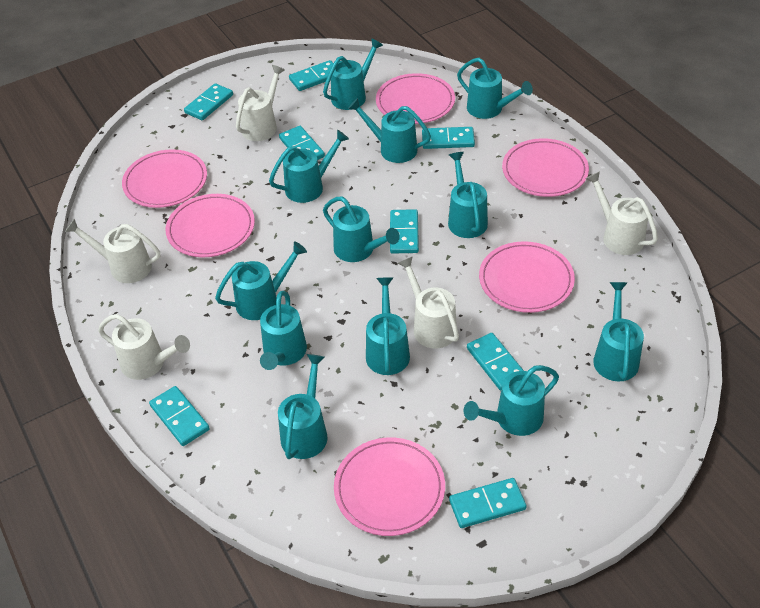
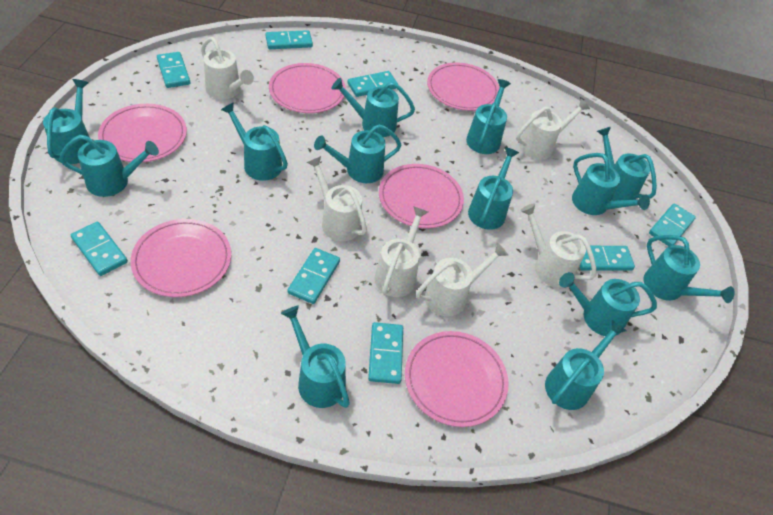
turquoise watering can: [215,241,307,320] [260,291,307,370] [269,130,349,203] [278,354,328,459] [323,38,383,110] [323,197,400,262] [348,98,431,163] [366,277,410,375] [448,152,488,238] [457,58,533,119] [464,365,559,436] [593,282,644,382] = 12 -> [43,79,90,164] [59,135,159,197] [221,102,288,181] [281,306,350,408] [314,124,402,183] [332,78,415,137] [466,79,511,154] [468,147,519,230] [545,320,626,410] [559,272,657,336] [572,153,650,215] [597,127,657,201] [643,235,735,303] = 13
white watering can: [65,219,160,283] [98,314,190,380] [236,65,285,141] [398,256,459,348] [586,171,658,255] = 5 -> [201,37,254,99] [307,156,367,241] [375,206,428,297] [416,242,508,316] [516,99,590,160] [520,203,596,287] = 6

